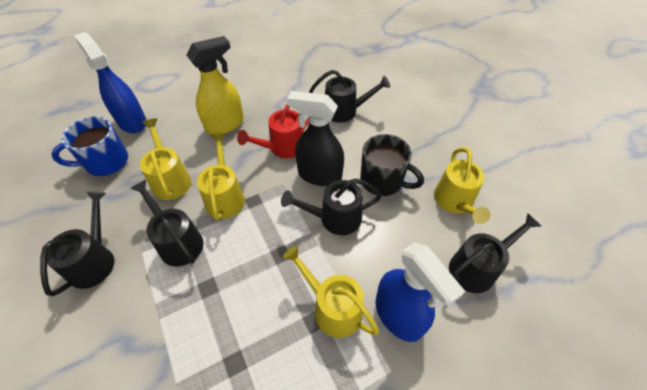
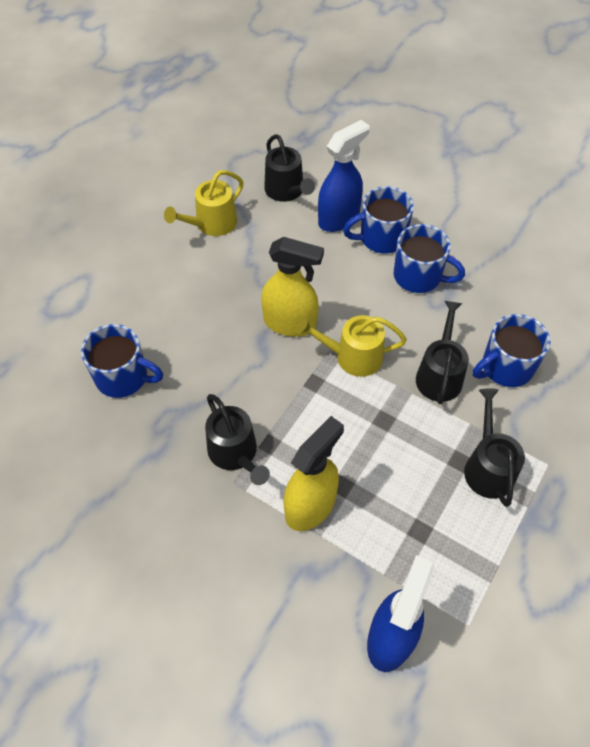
black mug: [360,134,424,196] = 1 -> none = 0
black spray bottle: [287,91,344,186] = 1 -> none = 0
black watering can: [40,191,114,296] [130,180,203,267] [281,178,382,235] [309,70,390,122] [449,213,541,293] = 5 -> [205,394,270,485] [264,134,315,202] [416,301,469,404] [464,388,525,507] = 4
blue mug: [51,116,128,176] = 1 -> [81,324,163,398] [343,186,414,253] [394,224,465,293] [473,314,551,387] = 4
red watering can: [237,103,310,158] = 1 -> none = 0
yellow spray bottle: [186,36,244,134] = 1 -> [261,237,324,337] [283,416,344,531] = 2
yellow watering can: [140,119,191,200] [197,133,245,220] [283,245,379,338] [434,148,490,224] = 4 -> [164,170,244,236] [296,315,407,377] = 2

